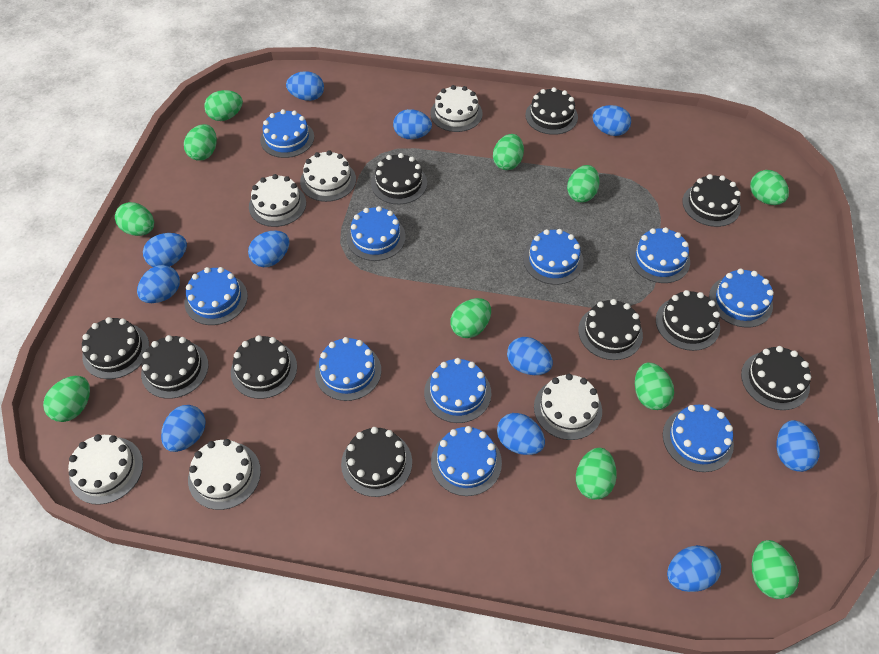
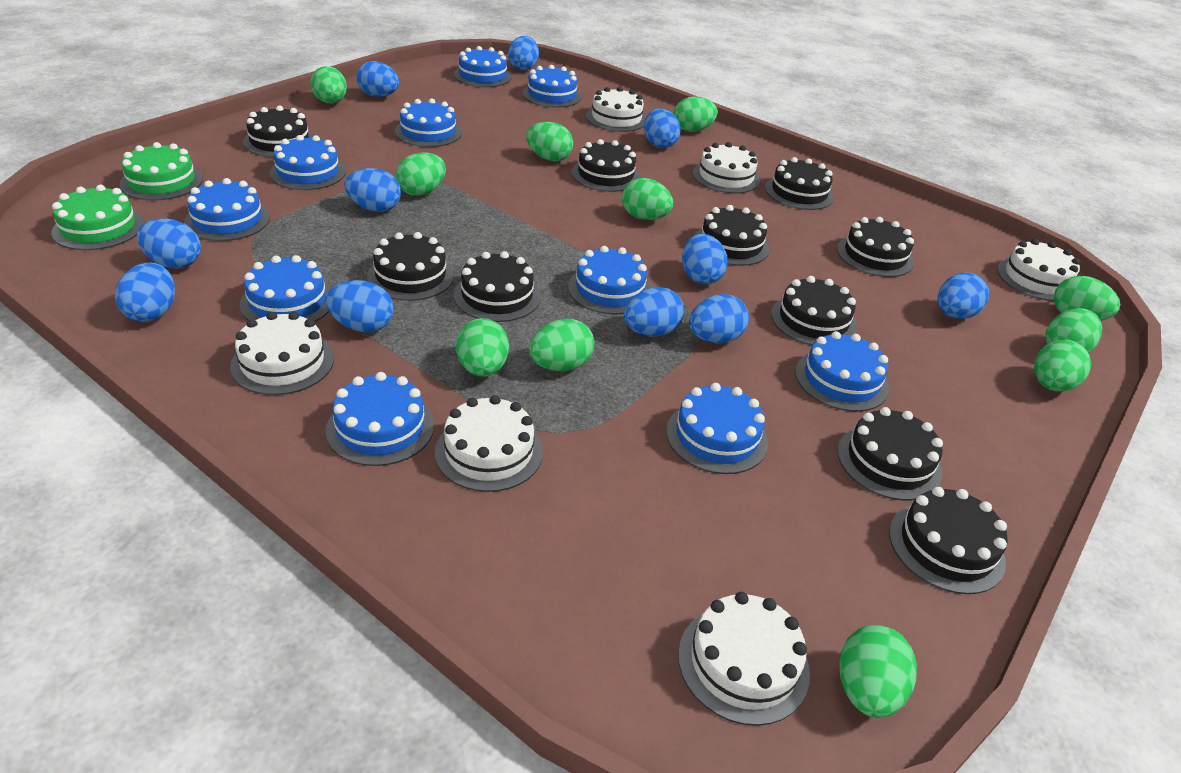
green cake: none = 0 -> [51,185,144,250] [120,142,203,201] = 2

